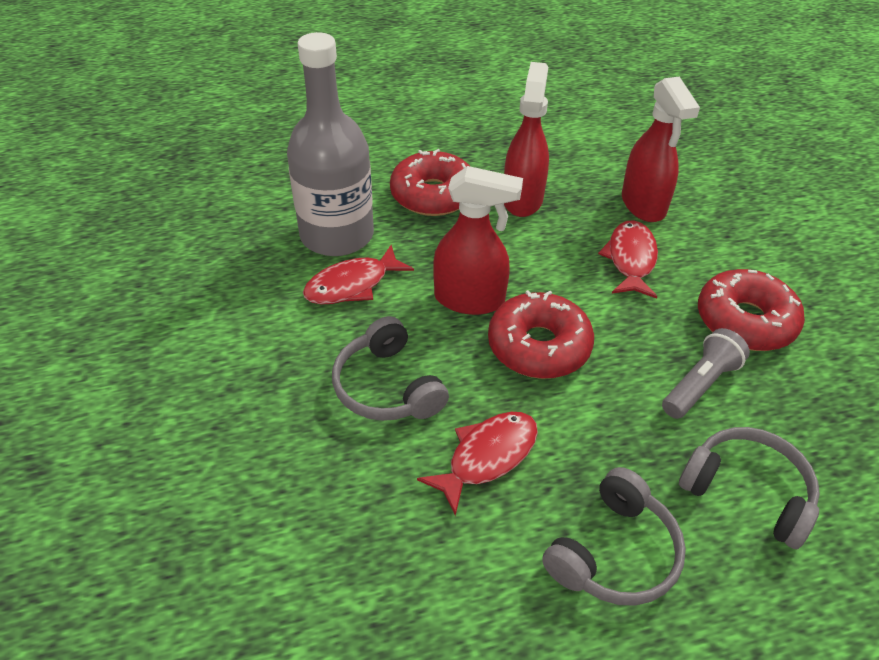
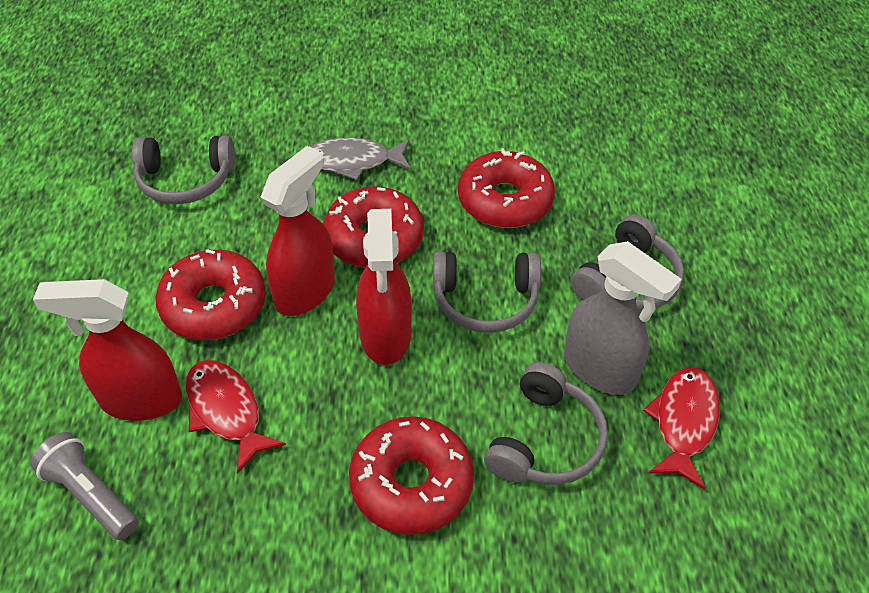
grey bottle: [287,32,374,256] = 1 -> none = 0
grey fish: none = 0 -> [311,137,411,180] = 1
grey headphones: [332,316,449,421] [542,467,686,606] [679,427,820,549] = 3 -> [132,135,235,204] [433,251,541,333] [484,362,608,485] [571,215,684,311] = 4
grey spray bottle: none = 0 -> [564,241,682,395] = 1
red donut: [390,149,471,216] [488,290,594,379] [698,269,805,351] = 3 -> [155,249,266,340] [323,186,424,268] [349,416,474,535] [458,148,555,228] = 4
red fish: [303,245,414,304] [417,412,538,516] [598,220,658,299] = 3 -> [185,360,286,474] [643,367,720,489] = 2

